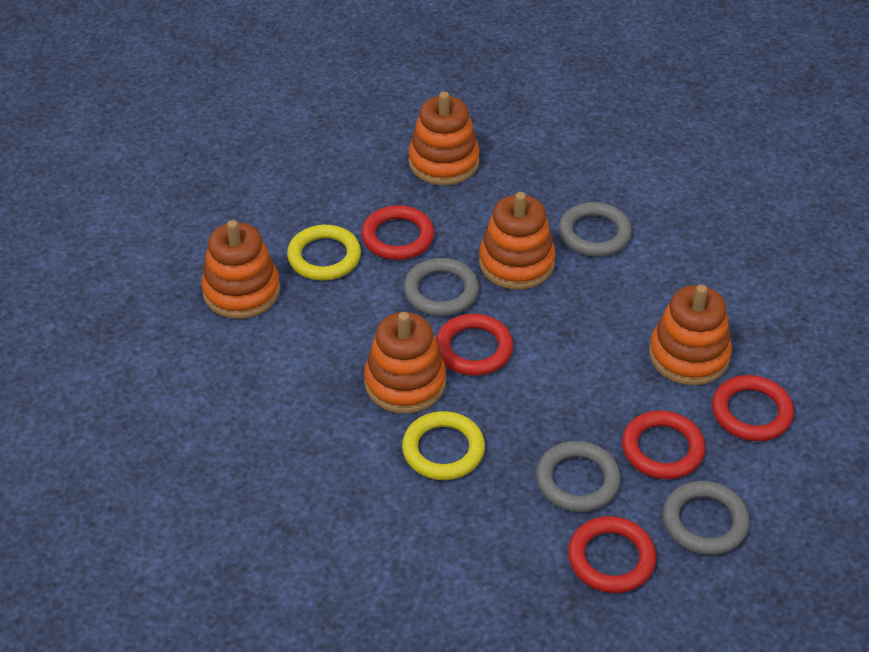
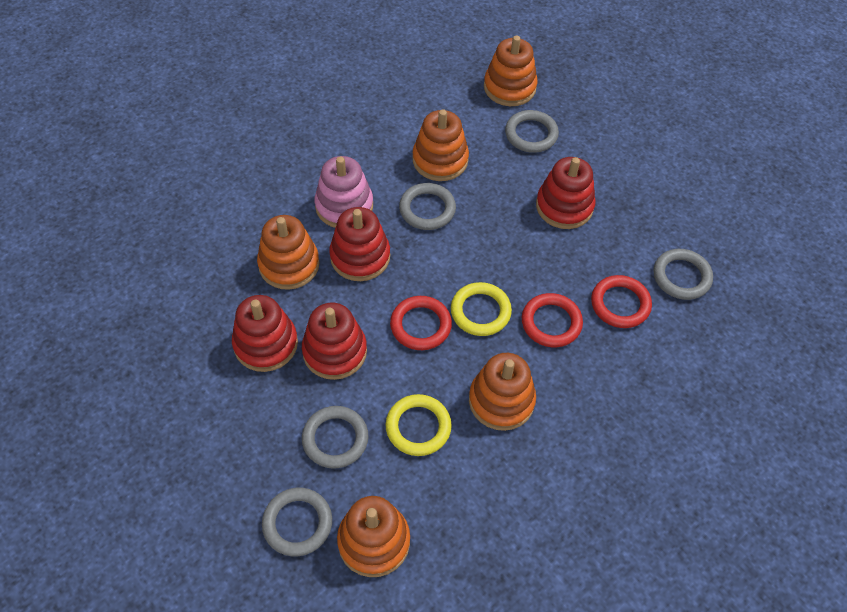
grey ring: [404,258,479,316] [536,441,621,512] [559,202,632,256] [663,481,750,555] = 4 -> [262,488,332,556] [302,406,369,469] [399,183,456,230] [505,110,559,153] [653,249,713,300] = 5
pink stacking toy: none = 0 -> [314,156,373,228] = 1
red ring: [361,205,434,260] [436,314,513,376] [568,516,656,593] [622,410,705,479] [712,375,794,441] = 5 -> [390,296,452,350] [522,293,583,347] [591,275,652,328] = 3
red stacking toy: none = 0 -> [232,295,298,372] [302,303,367,380] [329,207,390,281] [536,157,596,229] = 4

